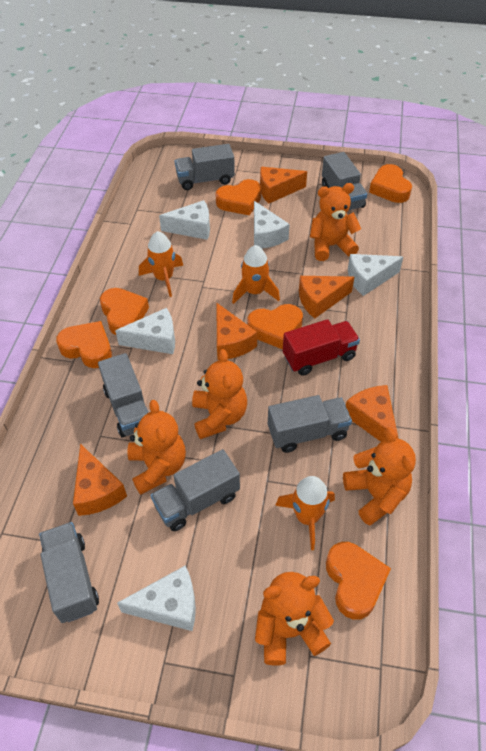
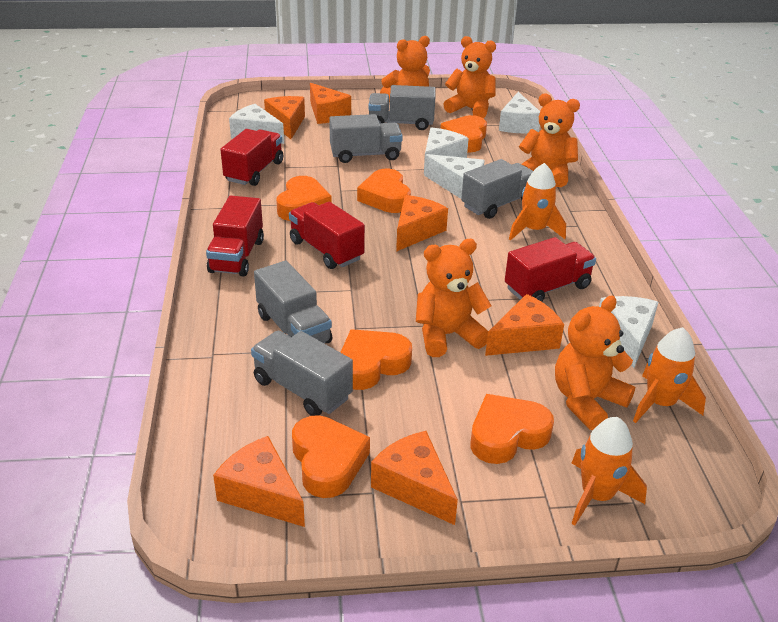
grey truck: [39,522,99,623] [98,353,148,437] [151,449,240,531] [175,144,235,190] [268,395,352,453] [322,152,367,210] = 6 -> [251,331,353,416] [254,261,332,343] [329,114,403,163] [369,85,436,130] [461,159,533,219] = 5
orange cheese: [73,444,127,516] [217,303,257,360] [260,167,307,204] [299,276,354,319] [346,385,398,442] = 5 -> [213,436,305,527] [264,96,305,139] [310,83,351,124] [371,431,458,525] [396,195,448,252] [485,294,564,356] = 6
red truck: [283,319,360,376] = 1 -> [206,196,264,276] [221,129,283,186] [289,202,365,269] [505,237,596,302] = 4

